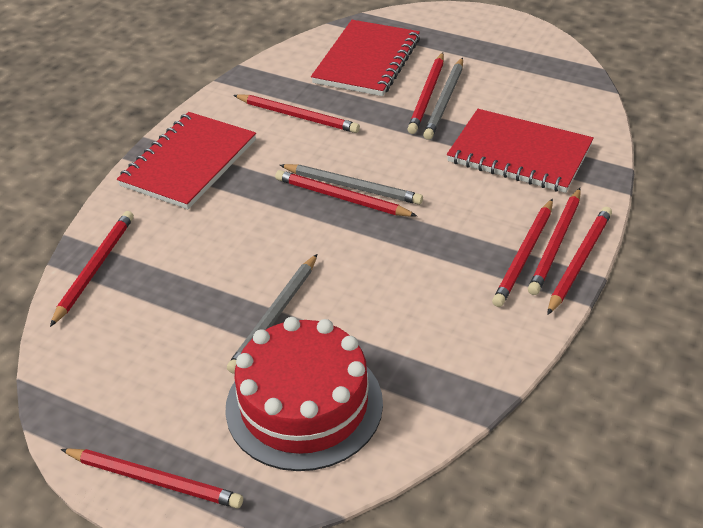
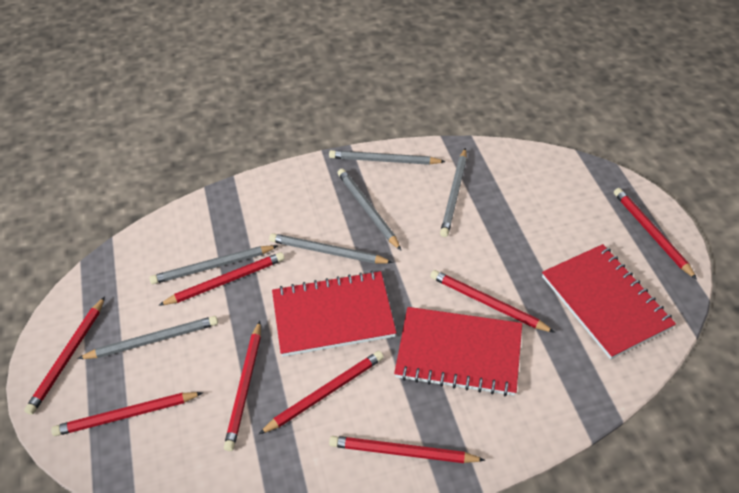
grey pencil: [227,254,317,374] [280,164,423,205] [423,58,463,140] = 3 -> [77,316,218,359] [149,245,278,284] [269,233,393,263] [329,150,446,165] [338,169,401,250] [440,148,467,237] = 6
red cake: [225,317,383,471] = 1 -> none = 0

